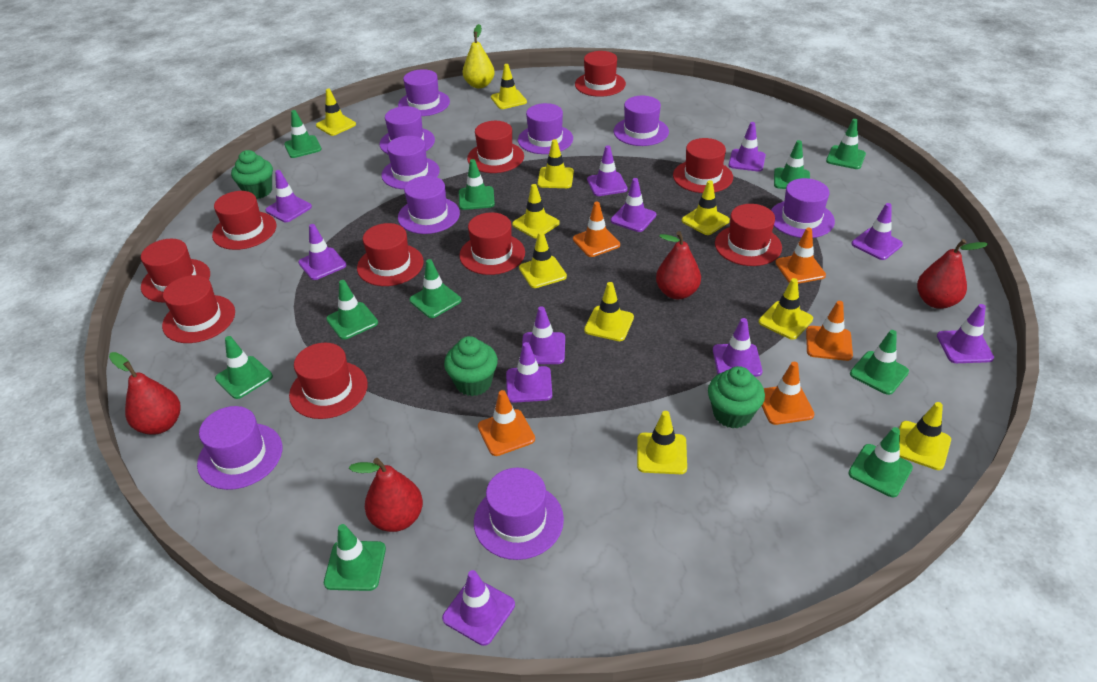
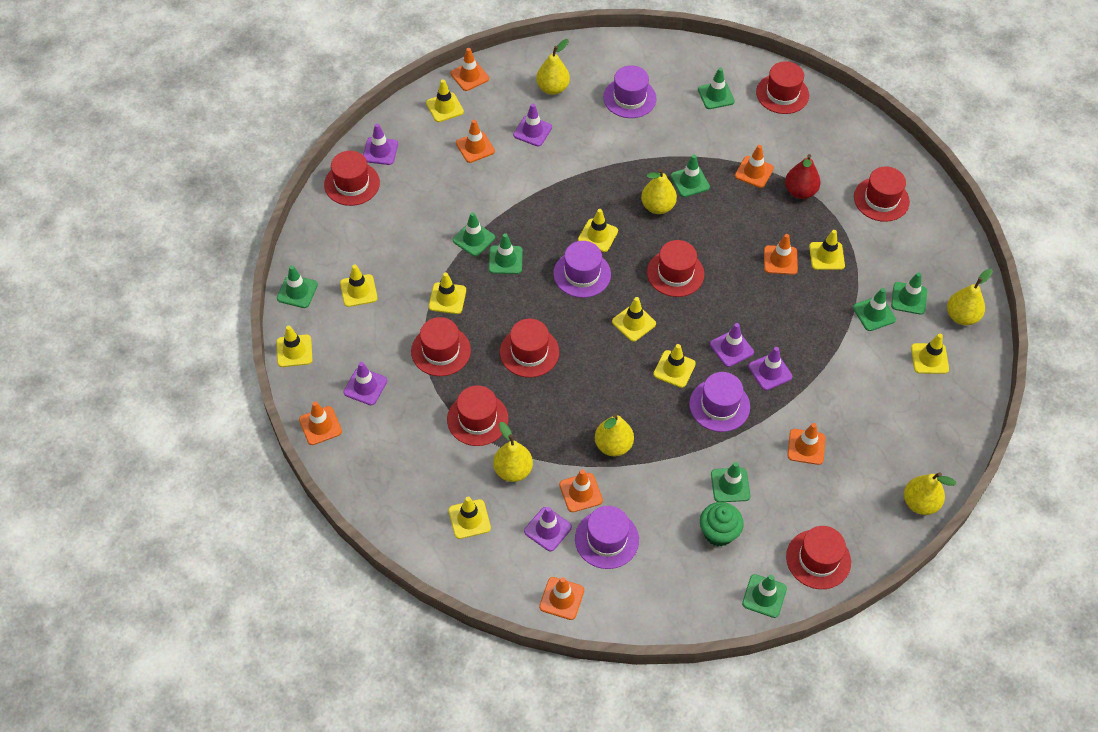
green cupcake: [231,150,273,199] [444,336,498,396] [708,366,765,429] = 3 -> [700,502,744,547] = 1
green traffic cone: [215,336,273,399] [284,110,322,158] [324,524,386,591] [326,280,378,340] [409,259,461,318] [459,159,495,210] [774,140,810,189] [826,119,866,169] [848,427,913,497] [850,330,909,395] = 10 -> [277,265,318,308] [453,212,495,256] [489,233,523,274] [671,154,710,197] [698,67,735,109] [711,462,750,502] [742,574,787,618] [853,288,896,331] [891,272,927,315] = 9
orange traffic cone: [478,390,535,456] [573,202,620,257] [762,362,815,425] [775,228,826,284] [806,301,853,361] = 5 -> [299,401,342,445] [451,48,489,91] [456,120,495,163] [539,577,584,620] [559,469,603,512] [735,145,774,188] [764,234,798,275] [787,423,825,465] = 8
purple hat: [197,406,282,490] [379,106,435,154] [381,136,440,189] [398,69,450,116] [398,176,460,234] [474,468,564,560] [518,103,573,154] [614,96,669,146] [771,178,835,238] = 9 -> [553,241,611,298] [575,506,639,569] [603,65,656,118] [689,372,750,432] = 4
purple traffic cone: [265,170,312,222] [298,224,346,280] [442,570,515,646] [506,342,552,403] [522,306,565,364] [587,145,628,196] [611,178,657,232] [713,318,762,377] [729,122,766,172] [851,203,903,260] [937,304,994,363] = 11 -> [343,362,387,405] [363,123,398,165] [513,103,552,146] [524,507,572,551] [710,323,754,367] [748,347,792,390] = 6
red hat: [141,239,210,303] [162,275,235,343] [212,191,276,250] [289,343,368,419] [357,223,424,286] [459,212,525,275] [467,121,524,173] [575,51,626,97] [673,138,733,193] [715,204,782,266] = 10 -> [324,151,380,206] [411,317,471,376] [447,385,509,446] [500,319,559,378] [647,240,704,297] [756,61,809,114] [786,526,851,589] [854,166,910,222] = 8
red pear: [109,352,181,435] [349,458,423,532] [656,231,701,299] [917,239,988,309] = 4 -> [785,154,821,199] = 1
yellow pear: [463,24,495,88] = 1 -> [493,422,533,482] [536,39,570,95] [595,414,634,456] [641,169,677,214] [904,472,956,515] [947,269,993,325] = 6

